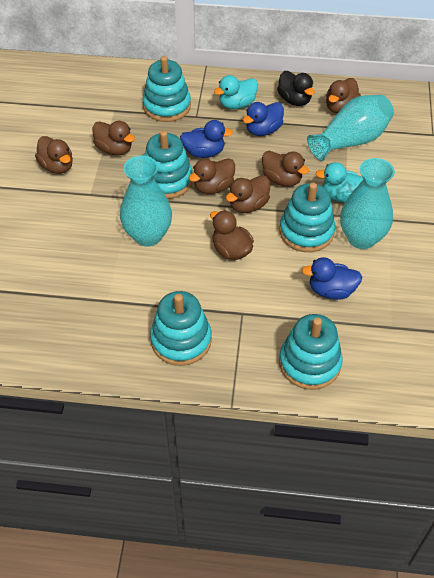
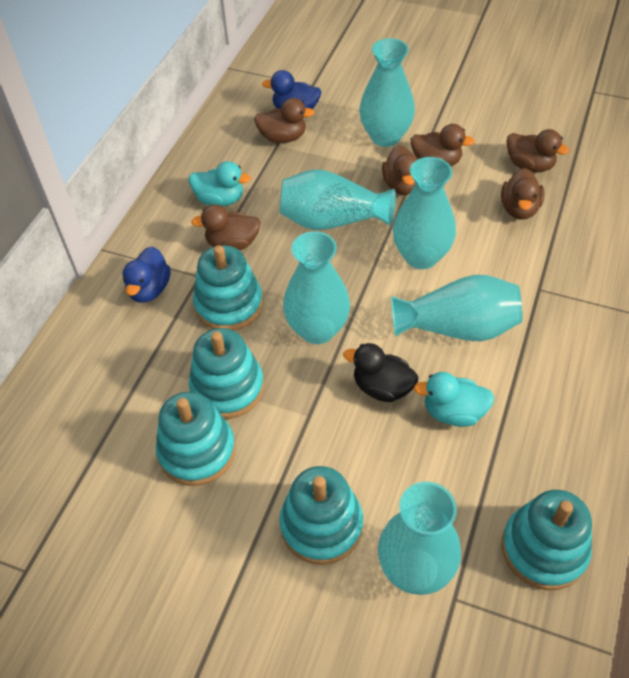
blue duck: [180,120,233,158] [243,102,284,136] [302,257,362,300] = 3 -> [122,247,170,303] [262,70,321,109] = 2
brown duck: [35,136,73,174] [92,121,135,155] [189,158,235,194] [210,210,254,260] [226,175,270,213] [262,151,309,187] [326,78,361,113] = 7 -> [191,204,261,250] [254,98,315,143] [382,145,418,195] [411,124,475,166] [501,168,544,220] [507,129,570,173] = 6
turquoise vase: [120,155,172,247] [307,95,394,161] [340,158,395,249] = 3 -> [280,170,396,230] [283,231,350,344] [359,38,415,147] [378,482,461,595] [391,275,523,341] [393,157,456,269] = 6

